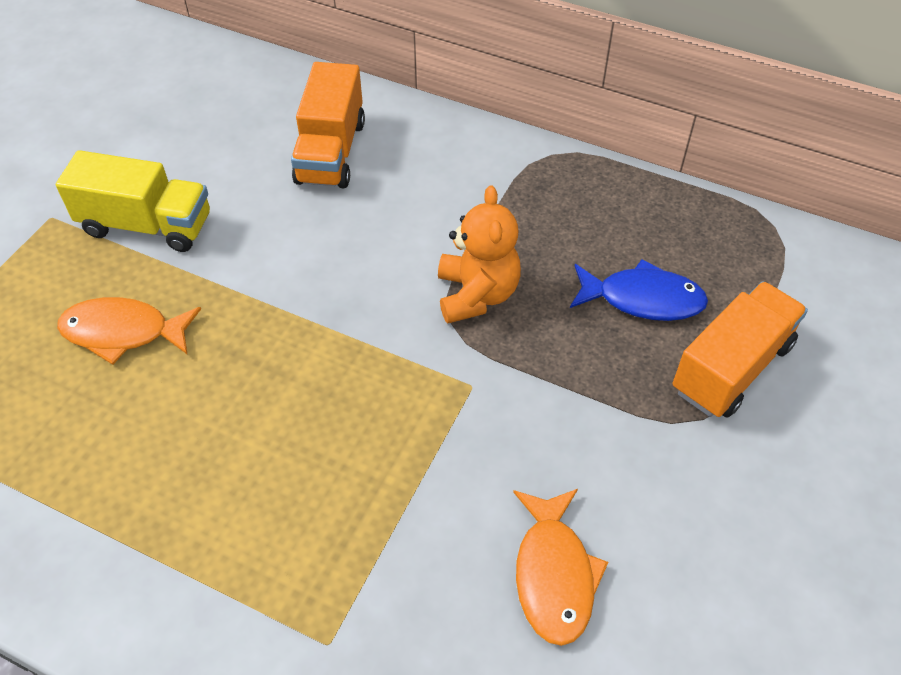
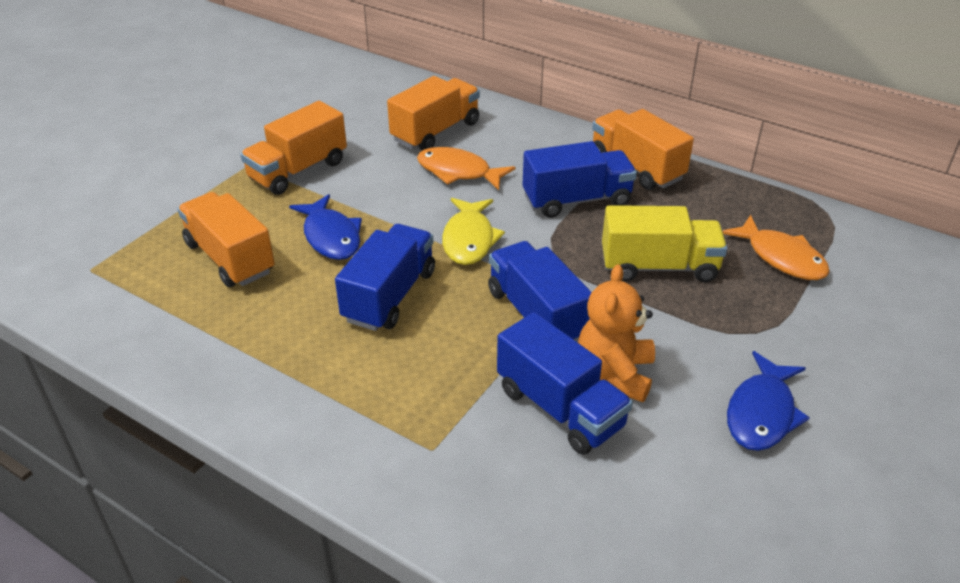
blue fish: [570,259,708,321] = 1 -> [289,194,362,260] [727,351,810,451] = 2
blue truck: none = 0 -> [335,224,435,331] [488,241,592,342] [497,312,633,455] [523,141,637,218] = 4
orange truck: [291,62,365,188] [672,281,808,418] = 2 -> [177,192,275,287] [240,101,347,195] [387,76,480,151] [592,109,694,190] = 4
yellow fish: none = 0 -> [442,198,505,265] = 1

